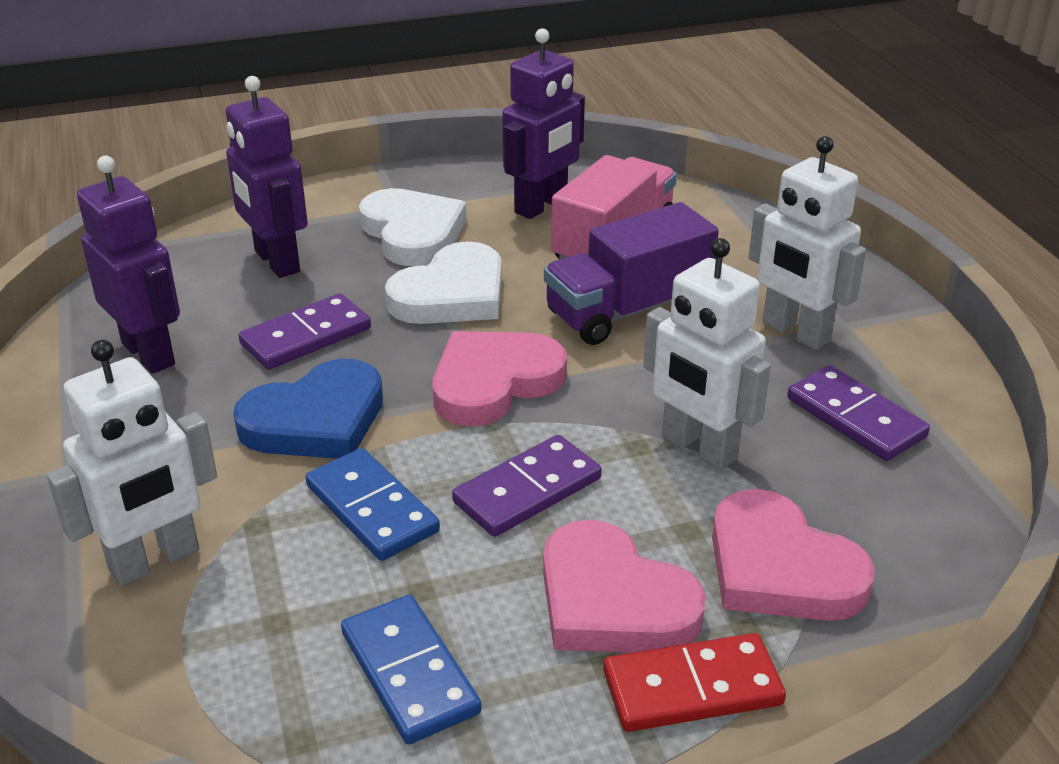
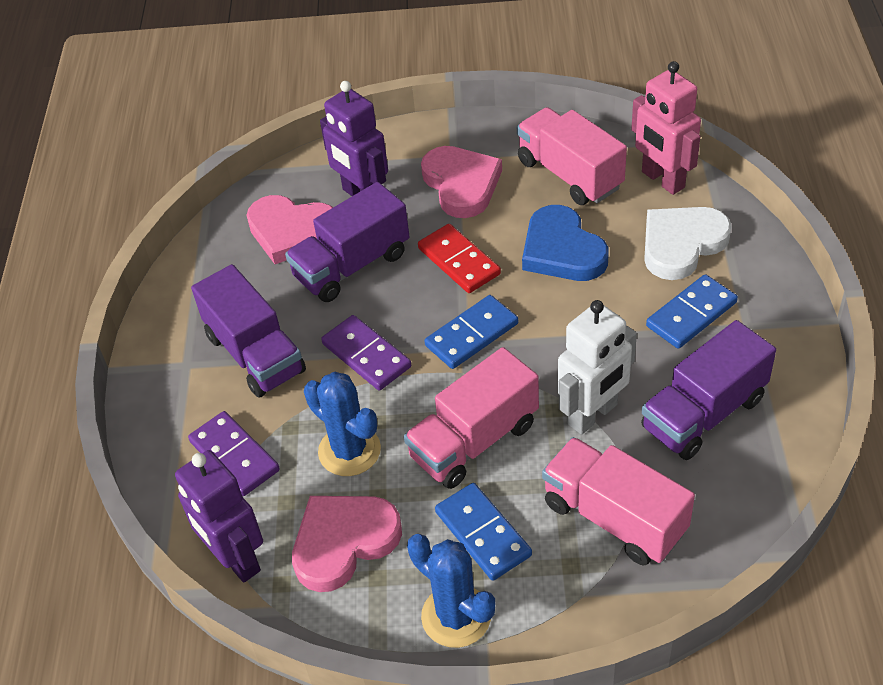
blue cactus: none = 0 -> [304,372,381,476] [407,534,495,648] = 2
blue domino: [306,448,440,561] [341,594,481,744] = 2 -> [425,295,518,369] [435,483,532,581] [646,274,738,349] = 3
pink robot: none = 0 -> [631,61,701,195] = 1
pink truck: [551,155,677,260] = 1 -> [404,347,539,489] [517,107,627,205] [542,437,695,566] = 3
purple domino: [238,293,371,370] [452,435,602,537] [787,365,930,461] = 3 -> [188,411,280,496] [321,315,411,390] = 2
purple robot: [77,156,180,374] [226,76,308,278] [502,28,585,219] = 3 -> [175,450,263,583] [320,81,388,196] = 2
purple truck: [544,202,719,345] = 1 -> [191,264,306,398] [285,182,410,302] [641,320,776,460] = 3
white heart: [359,188,467,266] [385,242,502,324] = 2 -> [644,207,732,280] = 1
white robot: [47,340,217,587] [643,238,771,471] [749,136,866,350] = 3 -> [558,300,637,435] = 1

